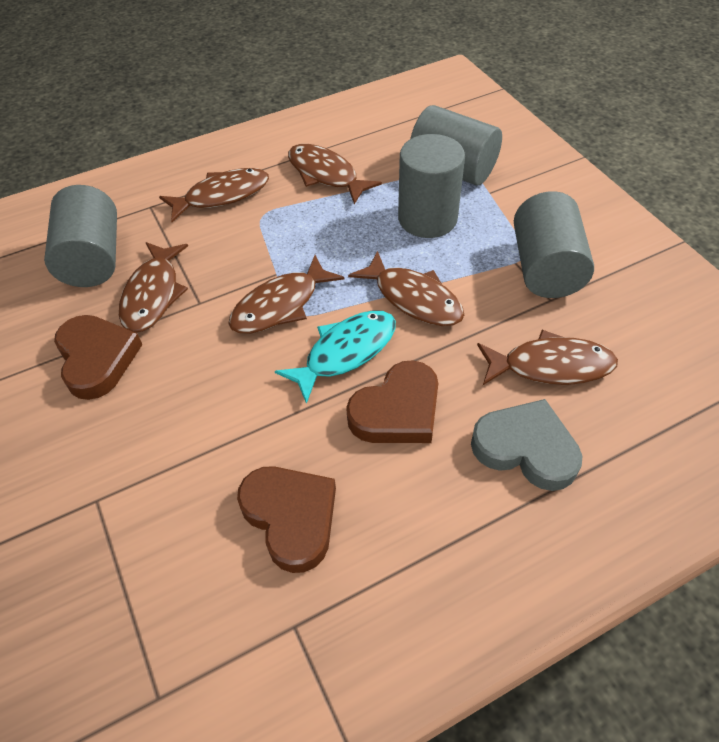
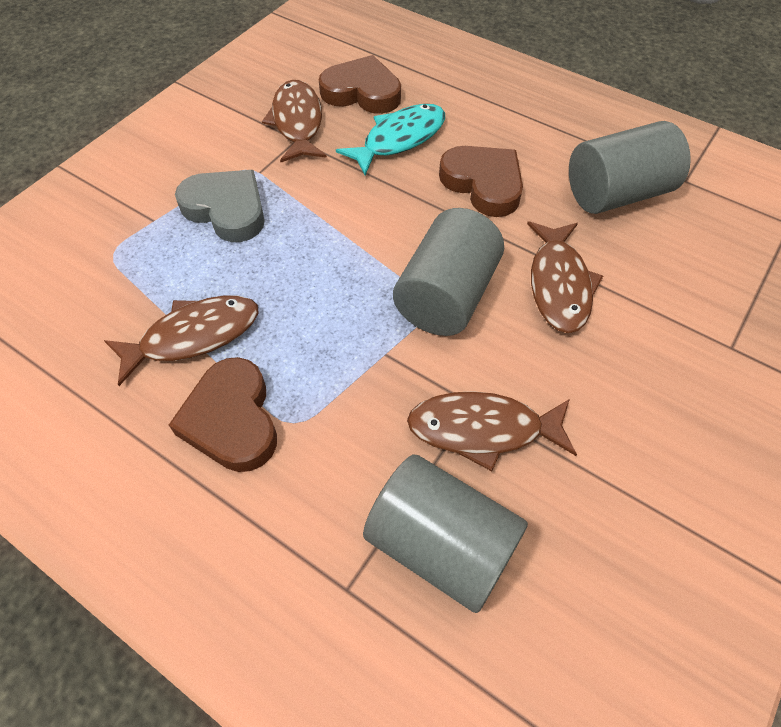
brown fish: [119,242,188,333] [159,168,269,222] [228,255,344,334] [288,144,382,204] [348,251,464,326] [477,330,618,385] = 6 -> [104,295,259,386] [262,80,327,162] [407,391,577,471] [527,221,603,333] = 4
grey cylinder: [44,185,117,287] [398,134,465,238] [410,105,502,186] [514,191,594,298] = 4 -> [363,454,528,613] [393,208,504,336] [569,121,691,214] = 3

